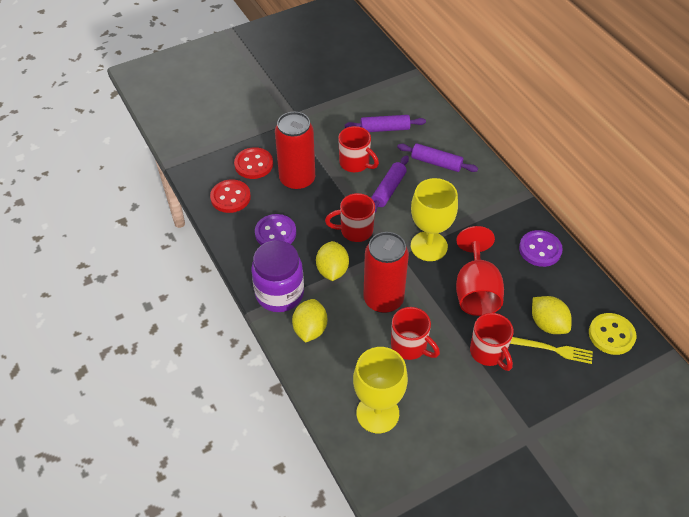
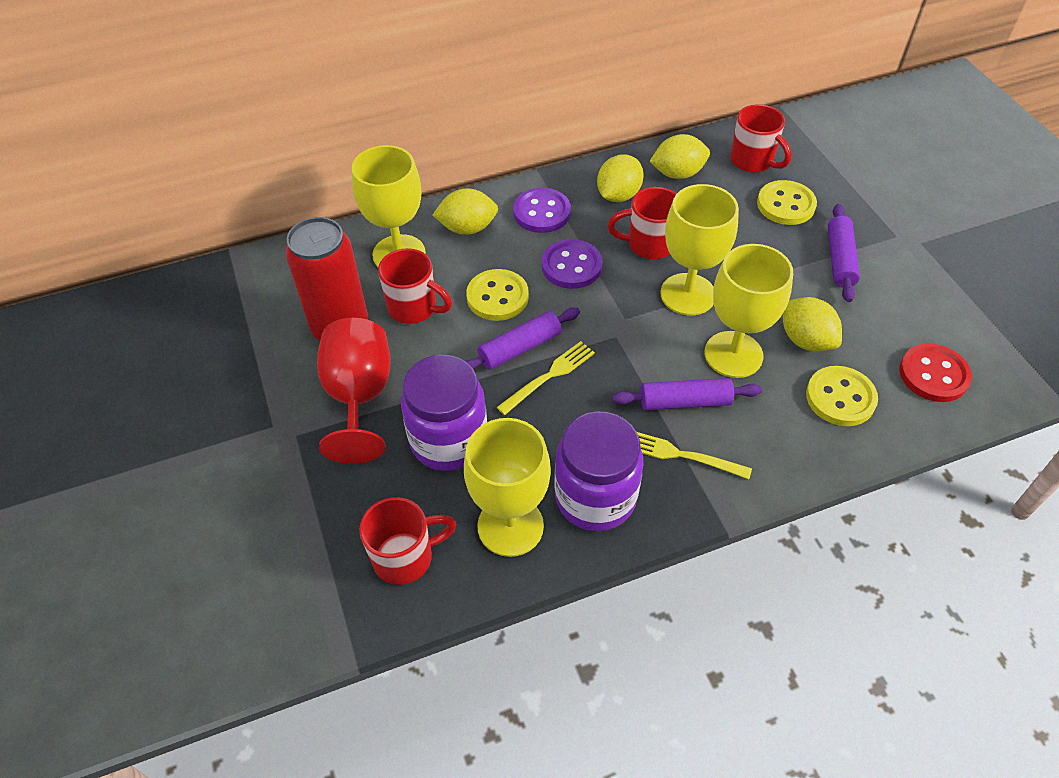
purple jar: [251,240,304,312] = 1 -> [401,355,487,471] [554,412,643,531] = 2
red button: [210,179,251,213] [234,147,273,179] = 2 -> [899,343,972,402] = 1
red can: [275,112,315,191] [363,232,409,313] = 2 -> [285,217,368,340] = 1
yellow button: [589,313,636,355] = 1 -> [466,269,529,321] [757,180,817,225] [806,366,878,426] = 3
yellow fork: [510,337,593,364] = 1 -> [497,341,595,415] [637,432,752,479] = 2
yellow goblet: [353,347,408,433] [411,178,458,261] = 2 -> [352,145,426,267] [464,418,551,557] [660,184,739,315] [705,244,793,378] = 4
yellow lemon: [292,299,327,343] [316,241,349,281] [532,296,572,334] = 3 -> [433,188,498,235] [597,154,644,202] [649,134,710,179] [783,297,842,352] = 4

